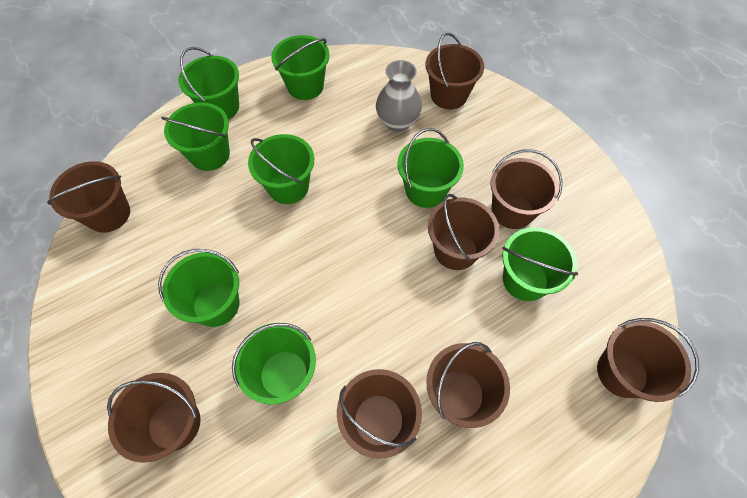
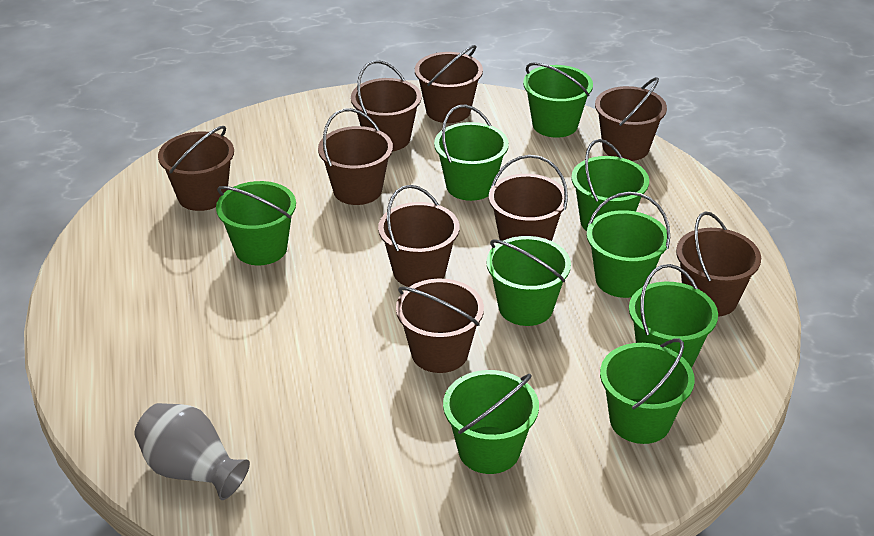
brown bucket: [47,161,130,233] [107,373,201,463] [337,369,422,459] [425,33,484,109] [426,342,510,428] [428,194,499,270] [490,149,563,229] [597,318,699,402] = 8 -> [158,126,234,211] [318,108,393,205] [351,60,421,152] [378,185,459,287] [396,279,484,373] [415,45,483,123] [489,155,568,241] [595,77,667,161] [676,211,761,317] = 9
green bucket: [158,249,239,327] [161,102,230,171] [178,47,239,119] [232,323,316,405] [248,134,314,204] [271,35,330,100] [397,128,464,208] [502,227,578,301] = 8 -> [216,181,296,265] [434,104,509,201] [443,370,539,474] [486,236,571,326] [523,62,593,138] [571,139,649,231] [586,192,670,298] [600,338,695,444] [629,264,718,368] = 9

